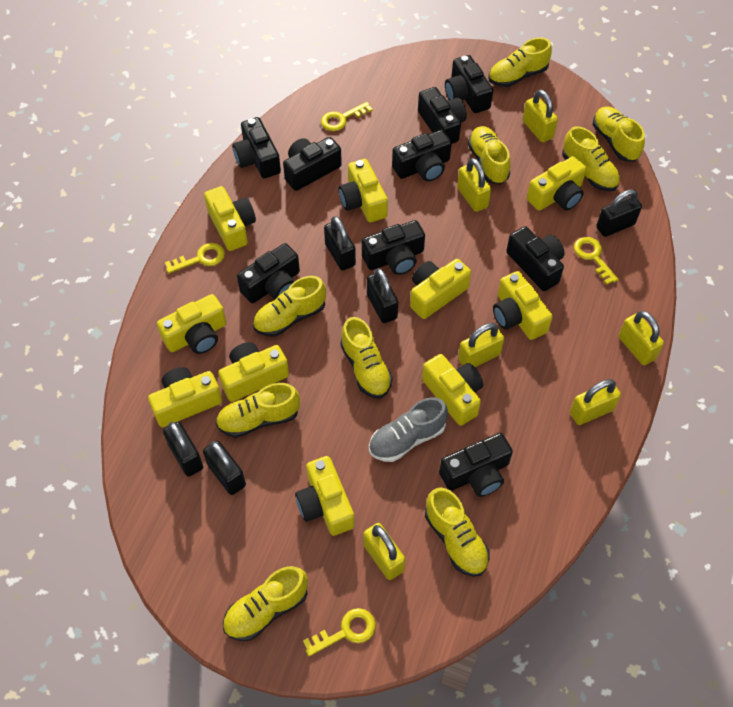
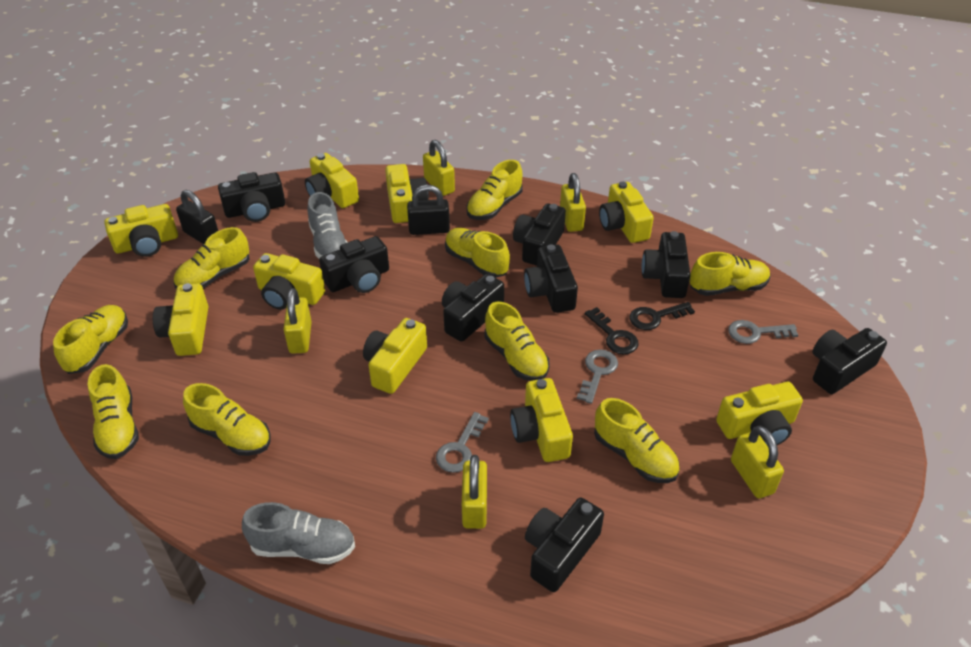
black camera: [232,117,281,178] [237,243,300,303] [283,137,342,191] [362,220,425,275] [392,130,452,182] [418,87,467,144] [439,433,513,497] [445,55,493,113] [506,226,565,291] = 9 -> [218,172,285,222] [319,236,389,293] [442,274,504,342] [513,203,566,266] [524,244,578,313] [525,498,604,592] [641,231,691,298] [813,328,887,394] = 8
black key: none = 0 -> [585,307,639,354] [629,302,695,330] = 2
black padlock: [163,422,203,477] [203,441,246,495] [324,216,356,271] [367,268,398,323] [596,189,642,237] = 5 -> [176,190,218,244] [407,185,450,235] = 2
grey key: none = 0 -> [436,412,489,473] [577,349,618,404] [728,320,798,344] = 3
grey shoe: [369,397,448,462] = 1 -> [242,502,355,564] [307,192,347,258] = 2
yellow camera: [148,367,222,427] [157,294,226,354] [204,186,256,251] [218,342,289,402] [295,456,355,536] [339,159,388,222] [410,259,471,319] [422,354,483,426] [493,271,553,340] [527,156,586,211] = 10 -> [104,204,178,257] [153,283,208,356] [253,253,325,310] [305,153,359,208] [363,318,427,394] [385,164,429,223] [510,378,573,462] [599,181,654,243] [716,382,803,445] = 9
yellow key: [165,243,225,274] [303,608,376,657] [321,102,373,131] [574,237,619,285] = 4 -> none = 0
yellow padlock: [363,523,405,580] [457,158,491,212] [458,323,504,367] [522,90,558,142] [570,379,621,425] [619,311,664,365] = 6 -> [283,288,312,354] [423,140,455,196] [462,455,487,529] [560,173,586,232] [731,426,784,498] = 5

